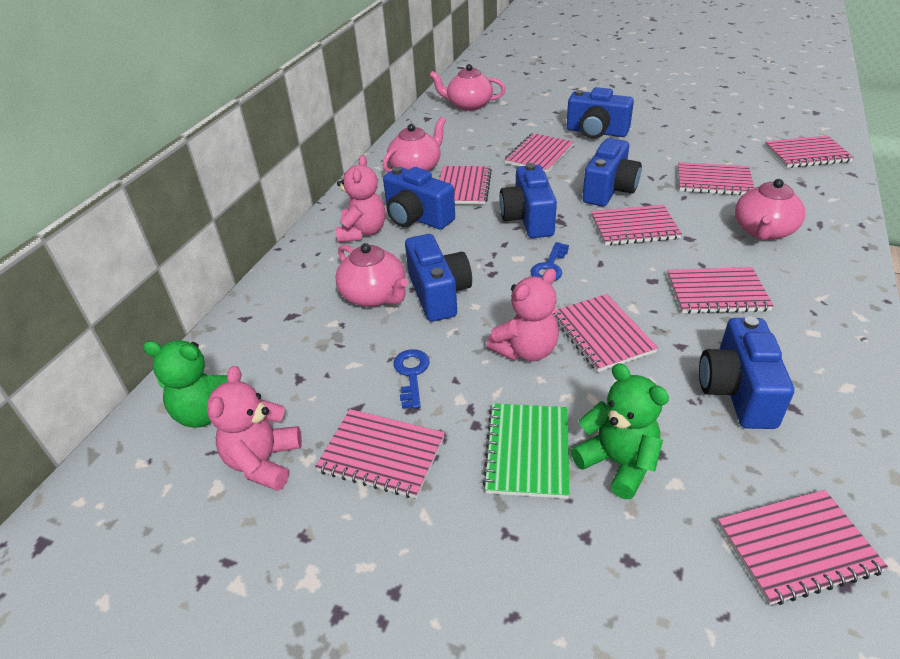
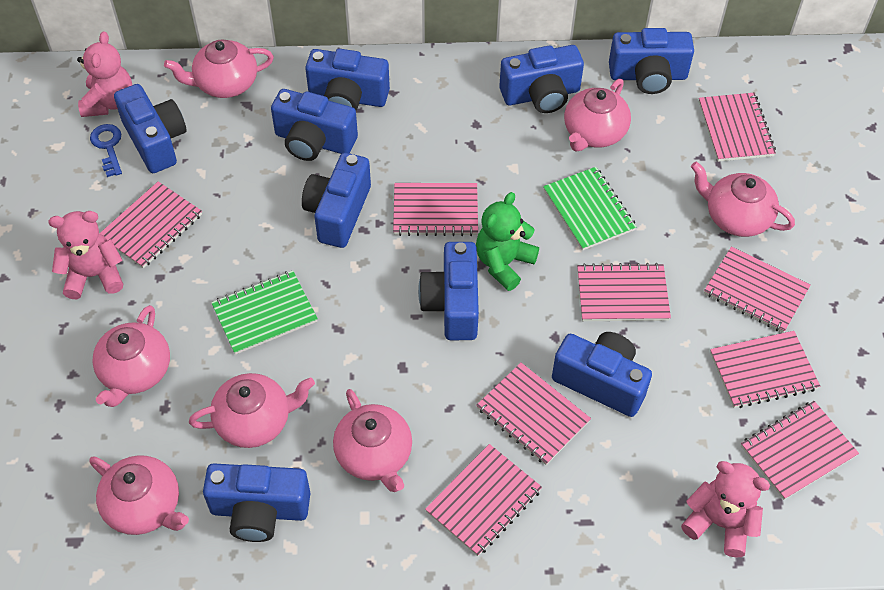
blue camera: [383,167,455,229] [405,234,472,322] [499,163,557,238] [566,87,634,139] [582,138,642,206] [699,316,794,429] = 6 -> [114,84,186,173] [203,463,310,542] [271,89,358,161] [302,153,371,248] [305,49,390,111] [418,242,479,340] [499,45,584,113] [552,332,652,417] [609,28,694,94] = 9
blue key: [393,349,430,409] [530,242,569,281] = 2 -> [90,124,122,177] = 1
green notebook: [482,403,570,499] = 1 -> [211,271,318,355] [543,167,637,251] = 2
green teddy bear: [143,340,228,427] [571,363,669,499] = 2 -> [476,192,539,291] = 1
pink teapot: [335,243,408,307] [382,117,446,173] [429,64,506,111] [735,179,805,240] = 4 -> [89,455,189,535] [92,305,170,407] [164,39,274,98] [189,373,315,448] [333,389,412,492] [564,79,631,151] [691,162,795,237] = 7

